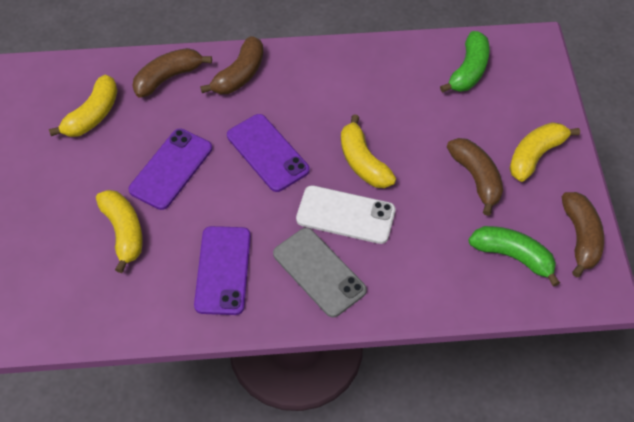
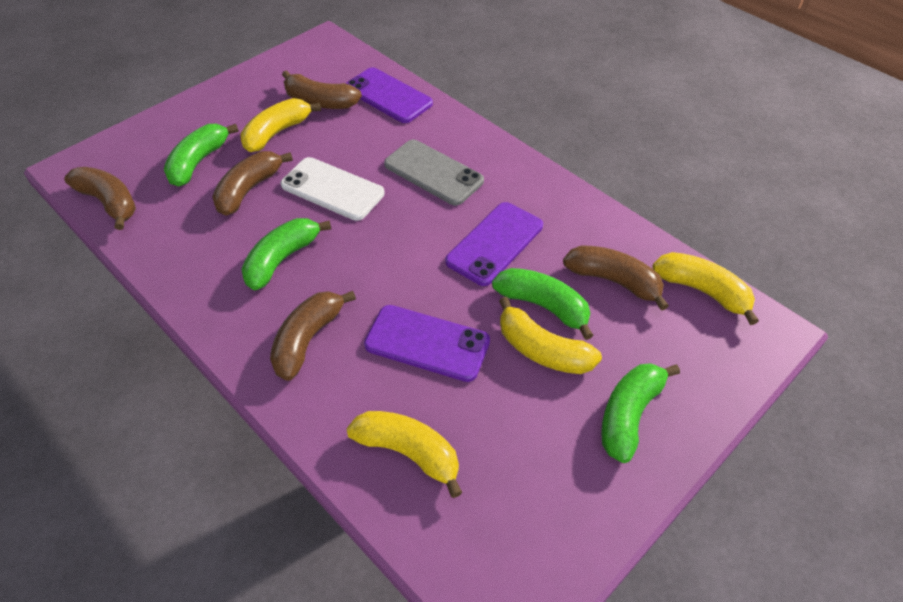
brown banana: [133,48,212,98] [200,36,263,94] [447,138,503,216] [562,192,604,277] = 4 -> [64,167,136,230] [212,151,293,216] [270,291,356,381] [282,70,362,109] [563,245,669,311] = 5
green banana: [440,31,490,93] [469,226,560,287] = 2 -> [164,124,239,187] [241,218,331,290] [492,268,594,340] [601,363,680,463] = 4

